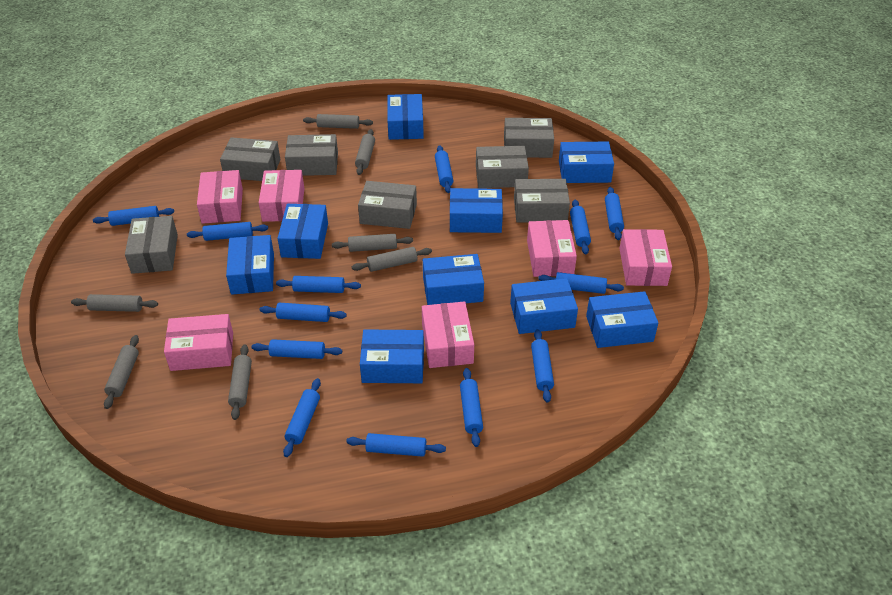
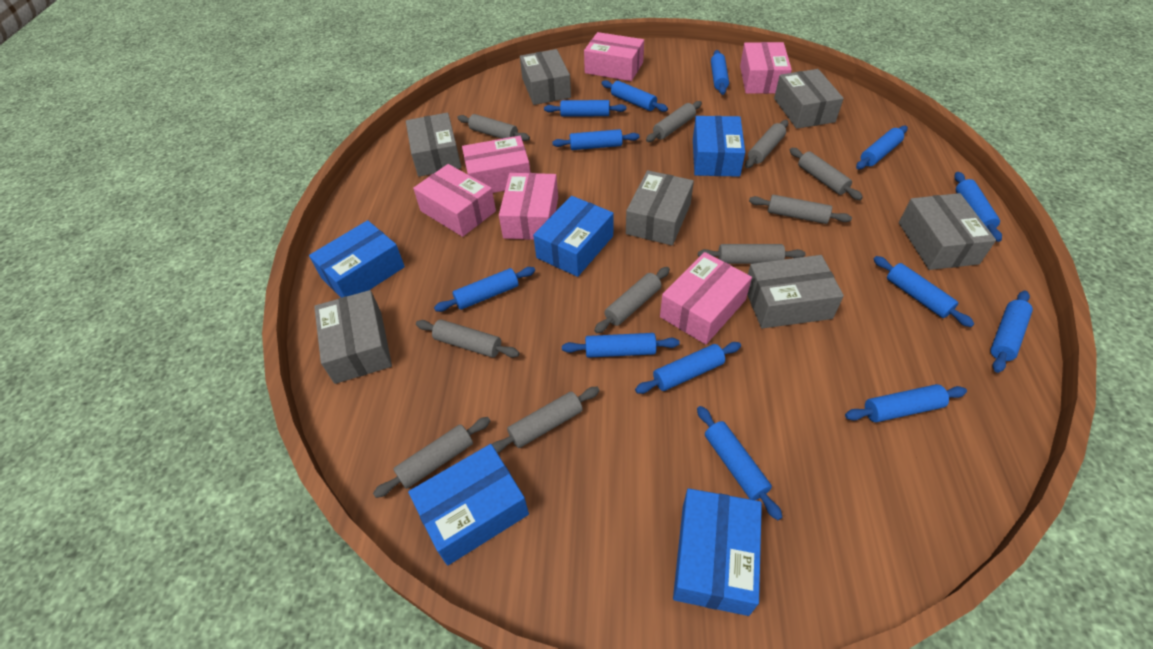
blue box: [226,235,274,295] [277,204,328,259] [360,330,424,383] [387,94,424,140] [423,254,484,305] [450,188,503,233] [510,278,578,334] [559,142,614,183] [586,291,658,348] = 9 -> [309,220,405,298] [408,444,529,565] [533,196,614,277] [673,488,762,616] [693,116,745,177] = 5
grey rolling pin: [71,294,158,312] [104,335,139,409] [228,344,252,420] [303,114,373,129] [332,234,413,252] [352,247,432,272] [355,129,375,175] = 7 -> [373,417,490,498] [416,319,519,358] [457,114,530,141] [492,387,600,453] [594,267,670,333] [646,101,702,142] [698,244,806,264] [745,120,788,168] [749,195,852,224] [790,148,863,200] = 10

